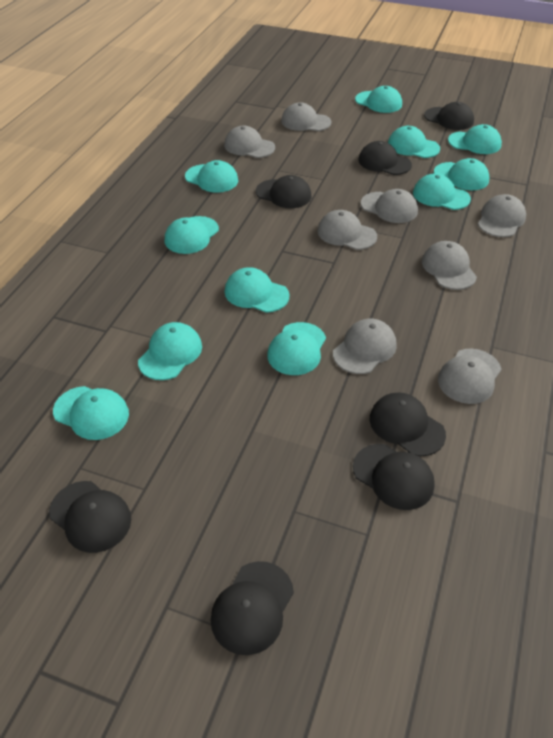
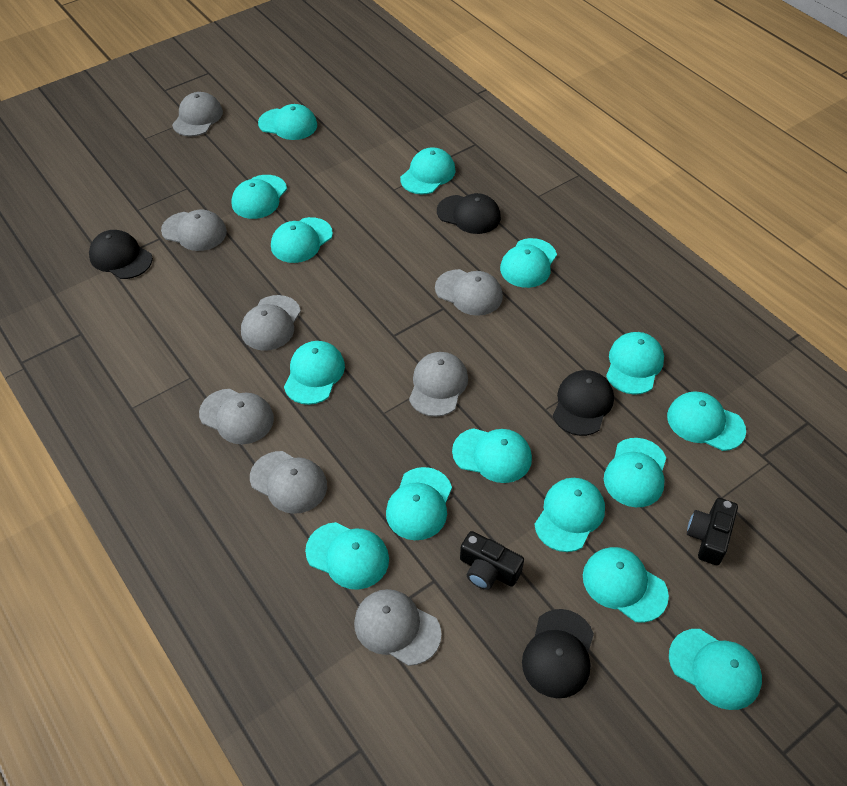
black camera: none = 0 -> [460,531,524,590] [687,498,738,565] = 2
black cap: [49,481,131,553] [211,561,294,655] [256,175,311,208] [353,444,435,510] [358,141,412,175] [370,392,446,456] [424,102,474,130] = 7 -> [89,230,153,279] [437,193,501,234] [522,609,594,698] [553,370,614,436] = 4
turquoise cap: [53,386,129,440] [138,322,202,380] [165,216,219,254] [185,160,238,193] [225,267,290,313] [267,322,326,375] [355,86,402,113] [388,126,440,158] [413,173,471,210] [434,158,489,190] [448,124,502,154] = 11 -> [232,175,287,219] [258,104,317,140] [271,217,333,263] [284,341,345,405] [305,522,389,590] [386,467,452,540] [400,147,456,194] [452,428,532,483] [500,238,557,288] [534,478,605,552] [583,547,669,623] [604,438,666,507] [606,332,664,395] [667,391,746,451] [669,629,762,710] = 15

